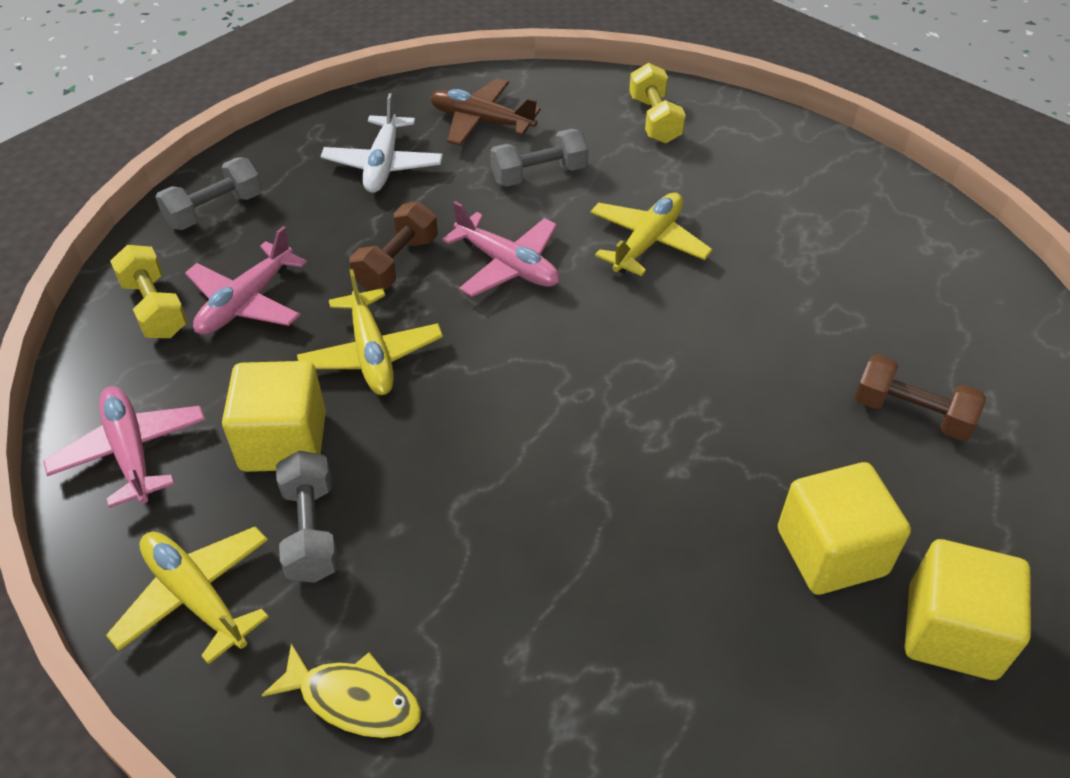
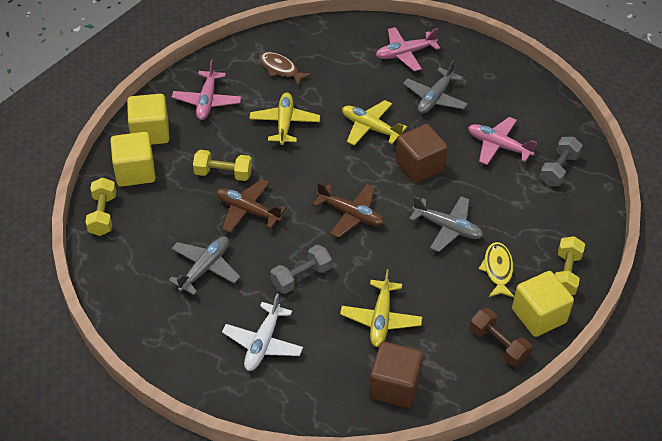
brown cube: none = 0 -> [369,342,423,408] [395,124,448,183] = 2
brown dumbbell: [350,202,438,291] [855,354,986,441] = 2 -> [470,308,532,367] = 1
brown fish: none = 0 -> [259,52,312,86] = 1
brown plane: [430,78,541,146] = 1 -> [216,179,286,233] [313,182,384,238] = 2
grey dumbbell: [156,158,262,230] [276,451,339,583] [490,129,589,187] = 3 -> [270,245,332,294] [540,137,583,186] = 2
grey plane: none = 0 -> [168,236,240,295] [403,60,468,114] [409,196,483,252] = 3
yellow dumbbell: [110,245,188,338] [629,63,686,143] = 2 -> [85,177,116,236] [193,150,252,181] [555,236,585,295] = 3

